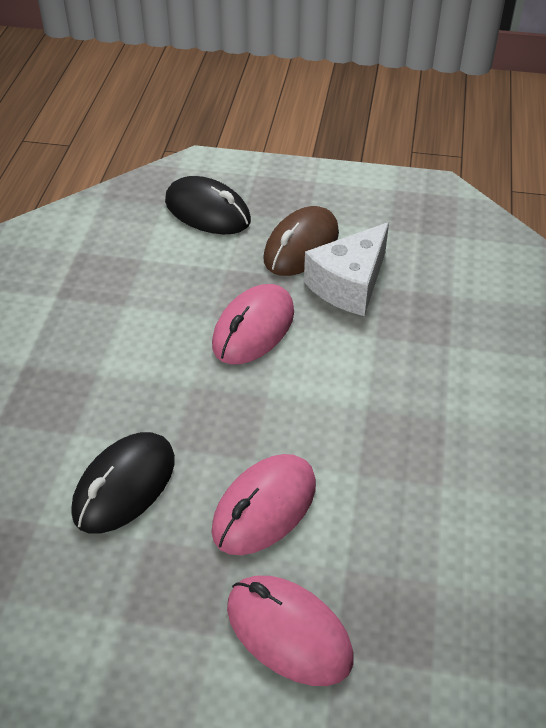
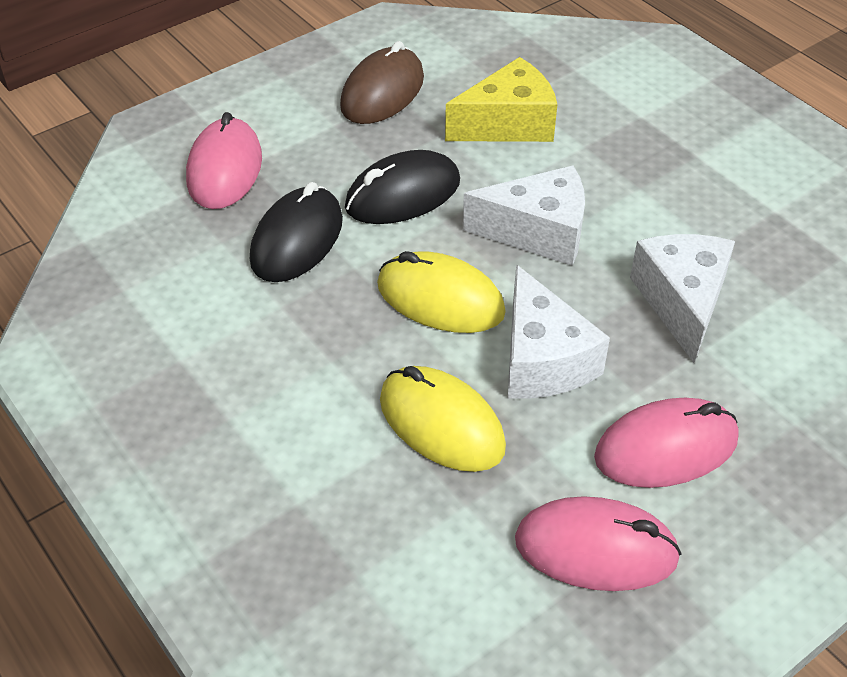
white cheese: [304,222,389,316] = 1 -> [463,165,585,266] [508,265,610,399] [630,234,735,363] = 3
yellow cheese: none = 0 -> [445,57,557,142] = 1
yellow mouse: none = 0 -> [377,251,506,333] [380,366,506,472] = 2

